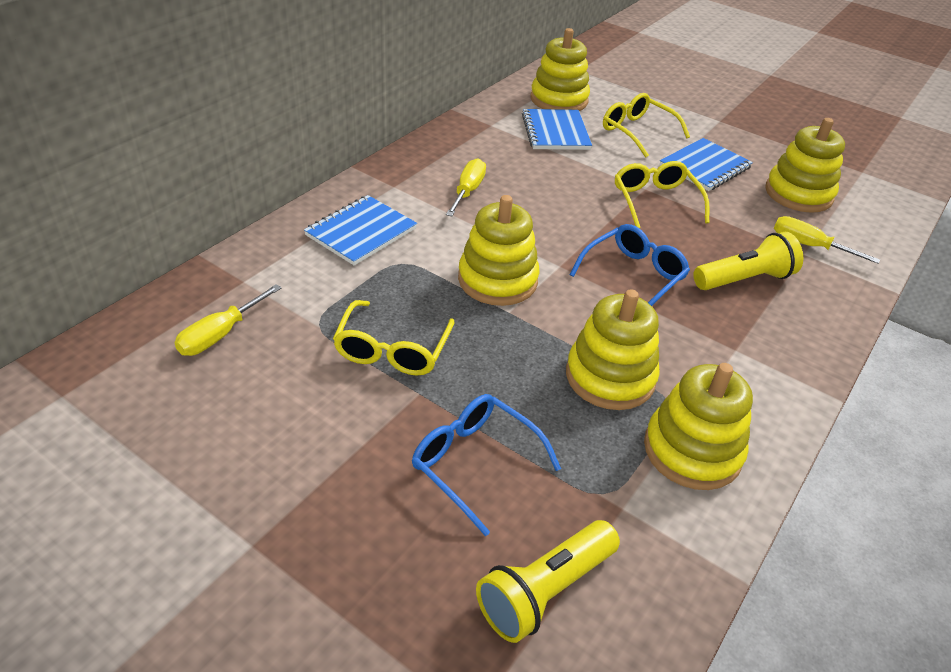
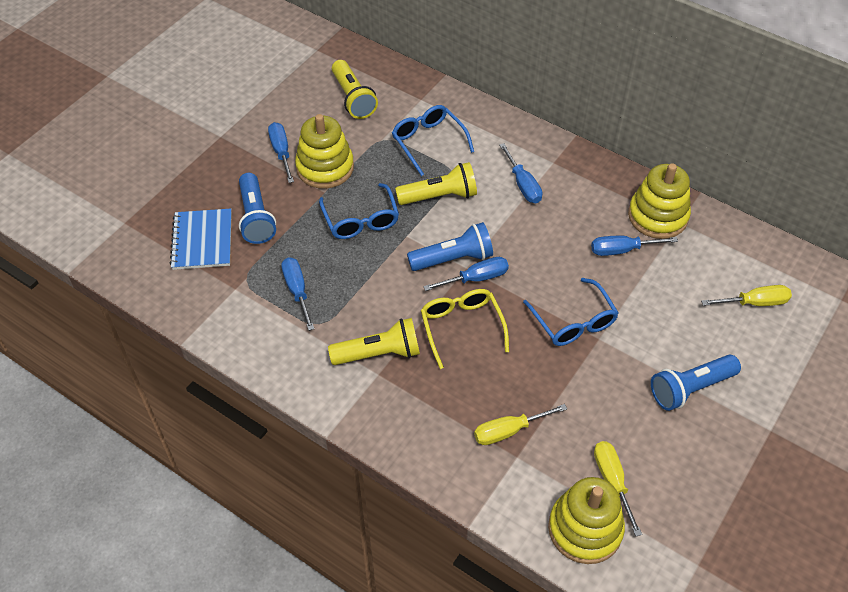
blue flashlight: none = 0 -> [239,173,276,244] [407,222,493,271] [651,354,741,411] = 3
blue glasses: [412,394,561,536] [570,224,690,306] = 2 -> [319,183,399,239] [392,105,474,176] [523,278,619,346] = 3
blue notebook: [304,195,417,265] [522,109,592,150] [660,138,753,191] = 3 -> [169,209,232,270] = 1
blue screwdriver: none = 0 -> [268,122,294,183] [281,257,314,331] [423,257,509,291] [499,143,542,203] [591,236,678,256] = 5
yellow flashlight: [476,520,620,643] [693,232,803,290] = 2 -> [328,318,420,365] [332,60,378,119] [395,162,477,205] = 3
yellow glasses: [333,300,455,375] [603,93,690,158] [615,161,710,228] = 3 -> [421,289,509,369] = 1
yellow stacking toy: [458,195,540,306] [530,28,590,111] [566,289,660,410] [644,363,753,490] [765,118,845,213] = 5 -> [295,114,354,189] [548,477,625,564] [628,163,691,239] = 3

